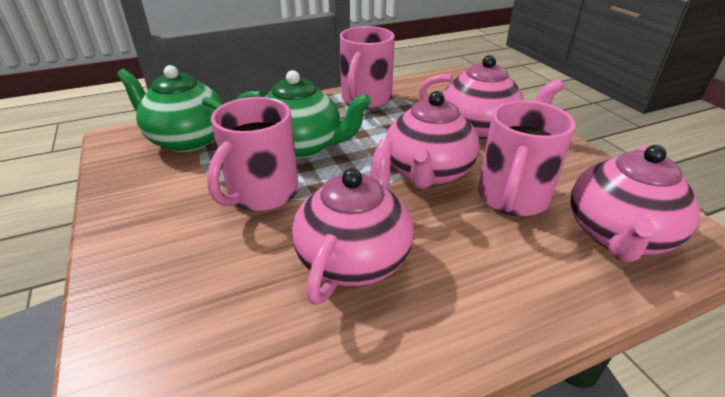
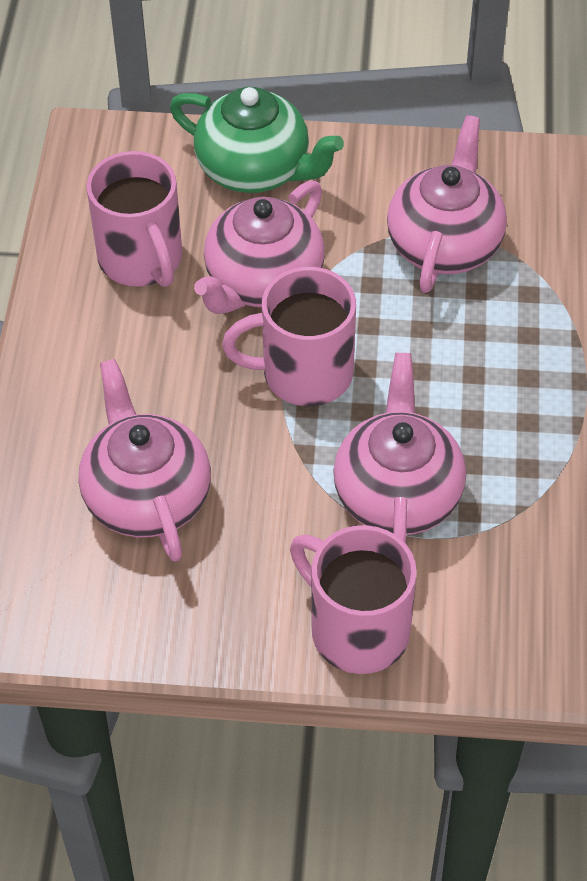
green teapot: [117,65,224,152] [235,70,372,159] = 2 -> [170,87,344,193] = 1

